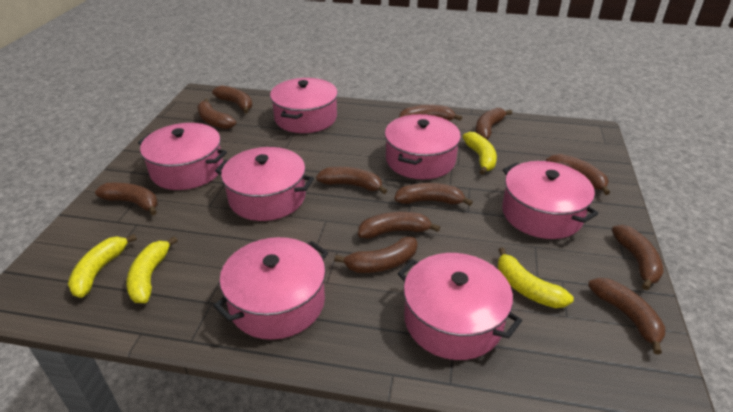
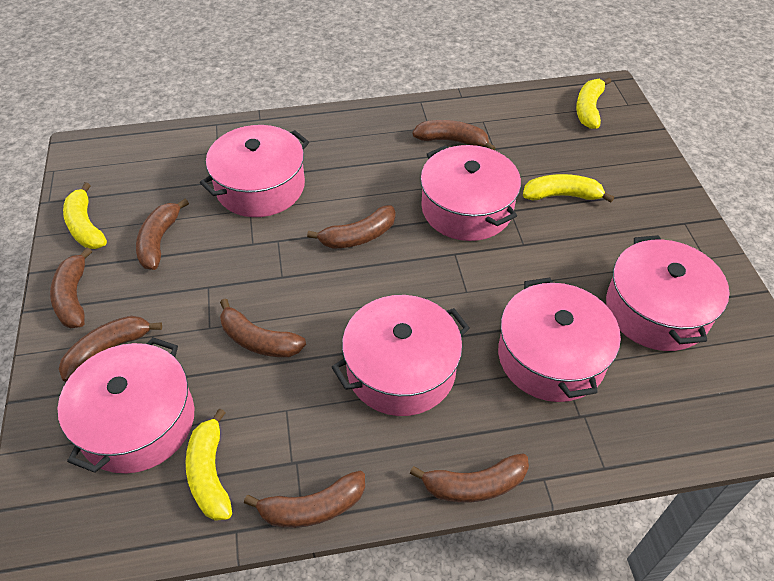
brown banana: [95,183,158,215] [197,99,236,129] [212,85,253,113] [316,167,387,194] [334,237,418,273] [358,212,440,239] [394,183,473,206] [399,105,462,121] [475,108,512,140] [546,154,610,195] [588,278,665,355] [612,225,663,290] = 12 -> [50,247,92,328] [59,316,162,382] [136,199,189,270] [220,299,306,357] [244,471,365,528] [307,205,396,249] [410,453,529,503] [412,120,495,150] = 8
pink pot: [138,123,227,190] [213,237,328,340] [215,147,314,221] [270,78,338,133] [385,114,461,179] [398,253,522,360] [502,161,599,239] = 7 -> [58,337,194,473] [200,125,309,217] [332,295,470,416] [420,145,521,241] [498,278,621,402] [606,235,729,351] = 6

